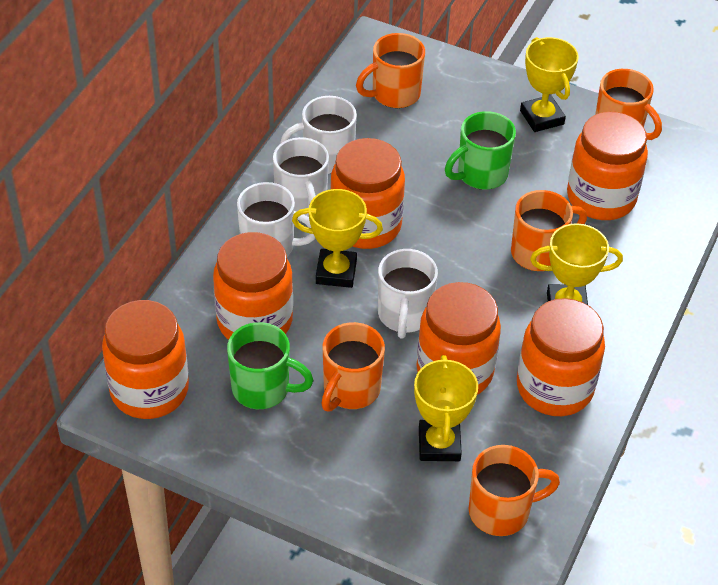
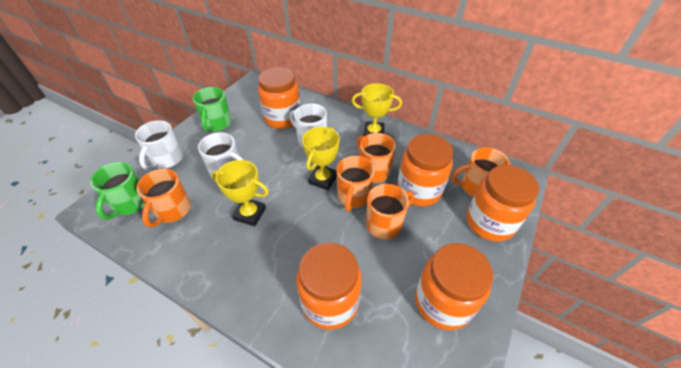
orange jar: [102,300,189,419] [213,232,293,340] [330,138,405,249] [416,282,501,395] [517,298,605,416] [567,112,648,220] = 6 -> [258,67,301,129] [296,243,362,330] [397,134,453,206] [415,243,493,330] [467,165,539,242] = 5
white mug: [237,182,316,256] [273,137,329,217] [280,96,357,174] [378,249,438,339] = 4 -> [135,120,183,171] [198,132,243,179] [289,104,327,147] = 3
yellow trophy: [292,189,383,288] [414,355,478,461] [520,37,579,132] [530,223,623,305] = 4 -> [212,160,269,226] [302,127,340,191] [352,83,402,136] = 3

